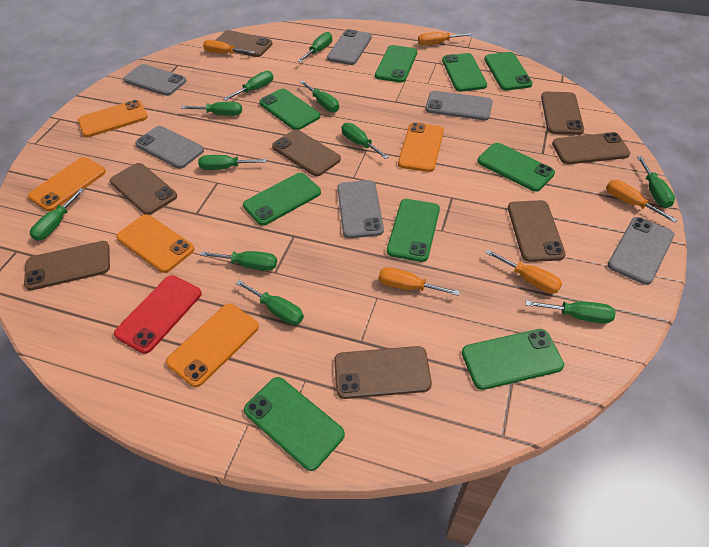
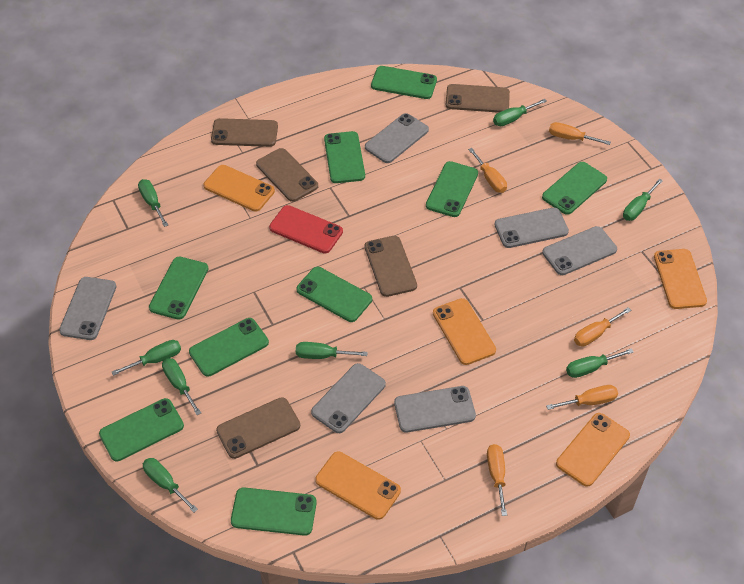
brown phone: [24,241,110,290] [110,163,177,215] [215,30,273,57] [272,129,341,176] [334,346,432,399] [508,200,566,262] [541,92,584,135] [552,132,630,164] = 8 -> [211,118,278,147] [216,397,300,459] [256,148,318,202] [365,236,417,297] [446,84,510,113] = 5
green screwdriver: [30,188,84,241] [181,102,242,116] [198,155,267,170] [200,251,277,271] [223,71,273,101] [236,280,304,325] [297,32,332,63] [300,81,339,112] [341,123,389,159] [526,300,615,324] [637,156,675,208] = 11 -> [112,340,181,376] [138,179,168,227] [143,458,198,512] [162,358,201,415] [296,342,368,359] [493,99,547,126] [566,348,634,378] [623,179,663,221] = 8

